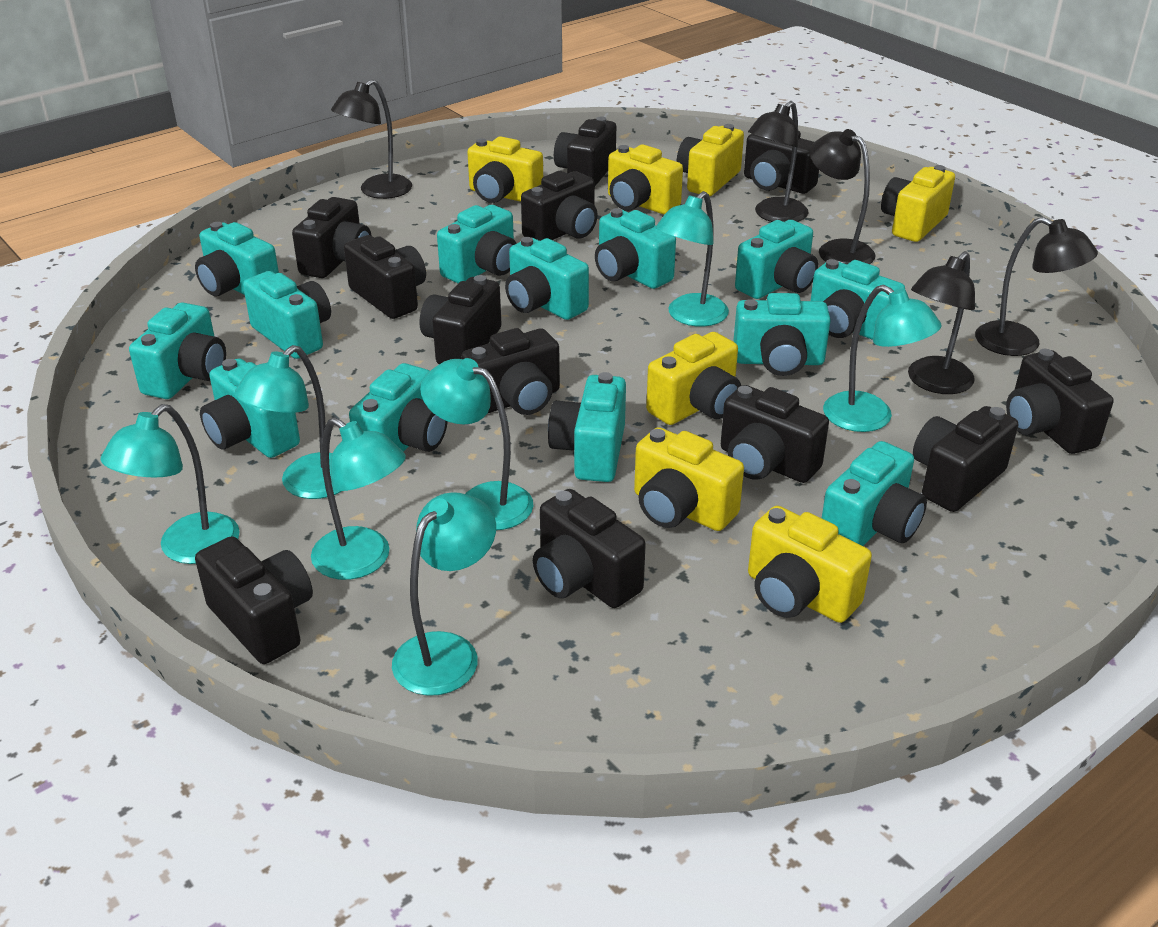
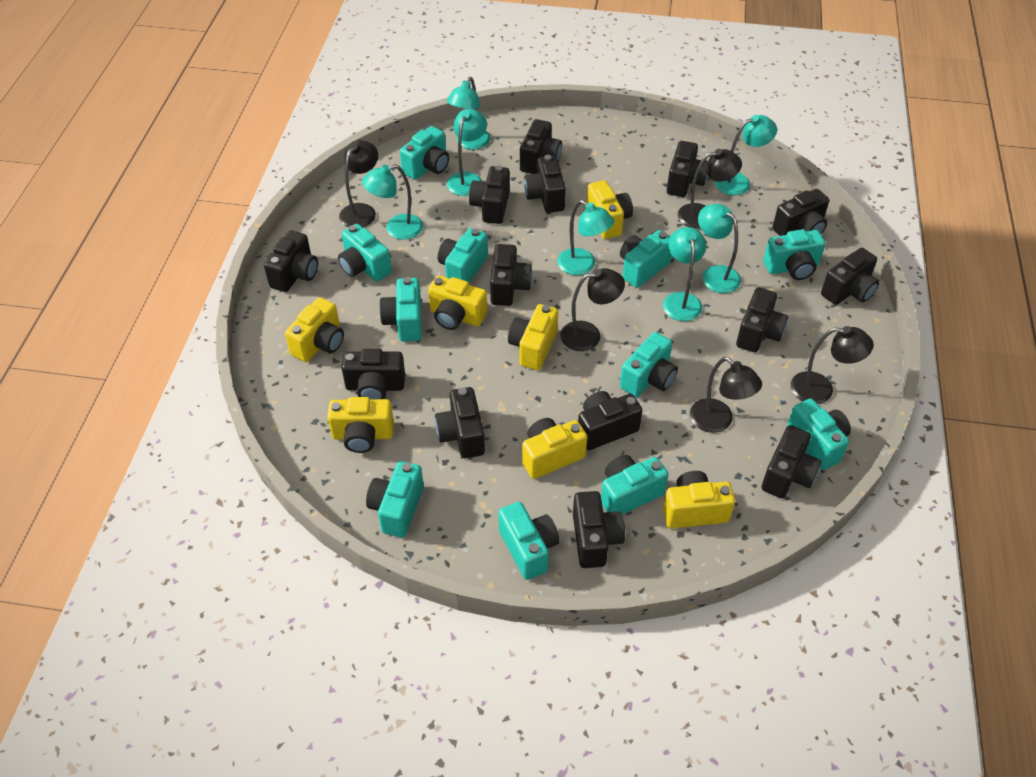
black camera: [195,536,313,664] [292,197,372,278] [344,235,426,319] [420,275,501,364] [461,328,560,415] [521,171,598,241] [533,489,646,608] [554,116,616,186] [721,385,829,483] [744,131,819,194] [913,406,1018,512] [1006,349,1114,454] = 12 -> [264,230,318,292] [341,349,405,399] [435,387,485,458] [469,165,510,224] [490,244,533,306] [520,119,562,174] [524,155,566,213] [573,491,625,568] [578,391,642,450] [667,141,708,197] [736,287,788,352] [761,425,822,498] [772,189,829,236] [821,248,879,305] = 14
turquoise camera: [129,302,226,399] [195,222,279,296] [200,358,300,458] [243,271,331,359] [349,363,448,452] [437,205,517,283] [505,237,589,320] [548,372,626,482] [595,208,676,289] [733,293,831,376] [735,220,818,299] [811,259,905,340] [822,441,927,546] = 13 -> [338,224,392,282] [366,461,424,538] [379,277,422,342] [400,126,449,180] [438,228,488,283] [498,502,559,580] [601,455,669,515] [620,230,672,288] [620,332,678,397] [763,229,825,280] [787,399,851,470] = 11

